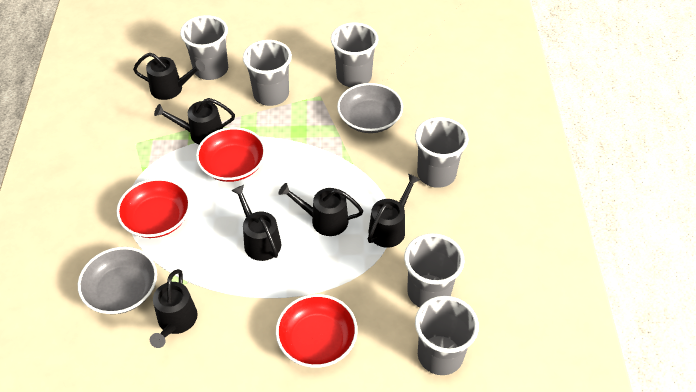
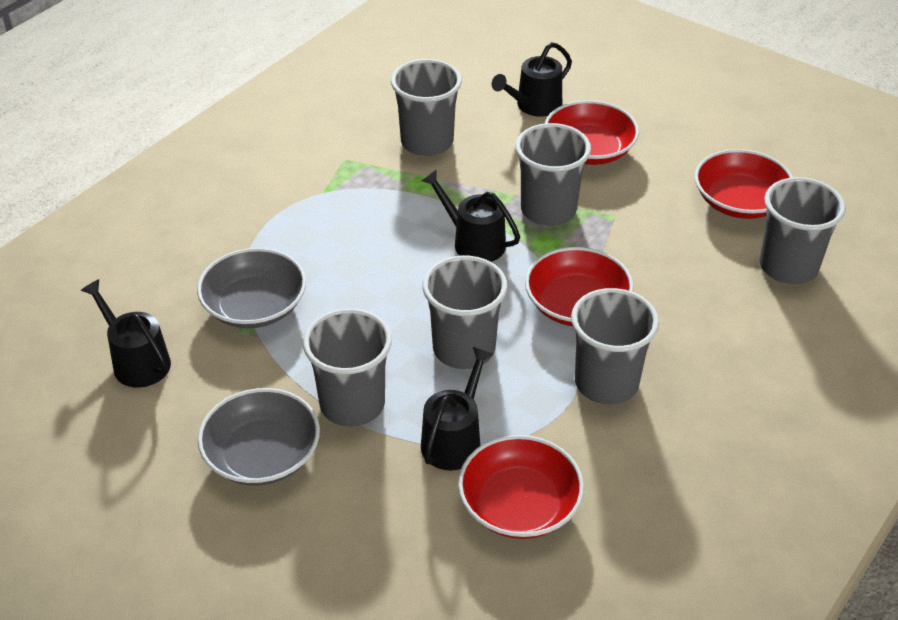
black watering can: [133,53,205,100] [150,269,198,348] [154,98,235,145] [231,185,281,261] [279,183,363,236] [368,174,420,248] = 6 -> [81,279,171,388] [421,347,493,470] [422,170,520,262] [492,42,572,117] = 4
red bowl: [117,178,191,238] [196,127,266,182] [276,294,358,368] = 3 -> [458,435,584,539] [525,247,634,326] [544,100,639,165] [695,149,793,219] = 4

